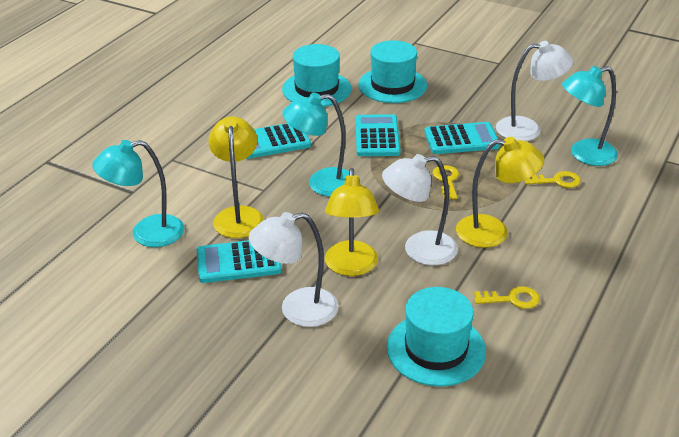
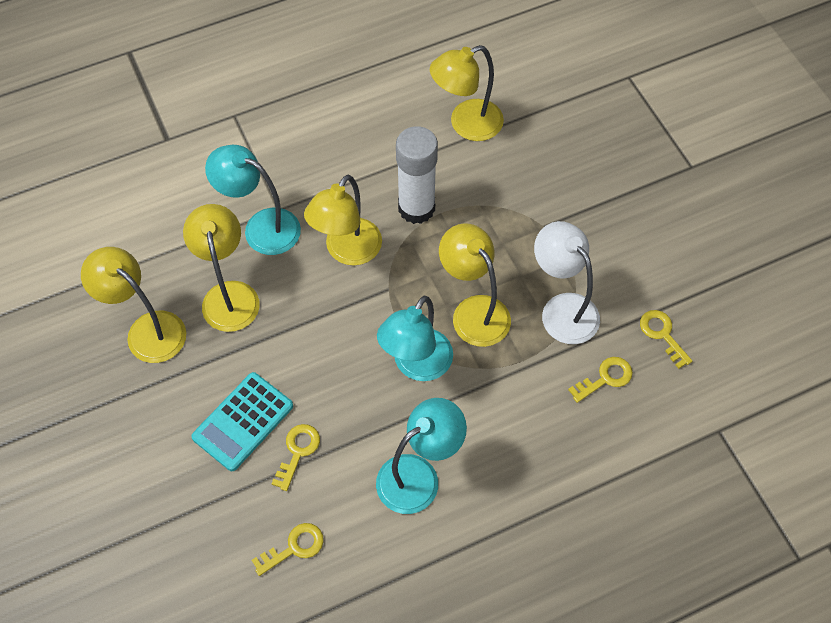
turquoise calculator: [197,240,282,283] [246,123,311,159] [355,114,401,156] [424,122,500,154] = 4 -> [191,372,293,471] = 1
turquoise hat: [282,44,351,107] [358,40,427,103] [387,287,486,387] = 3 -> none = 0
white glue stick: none = 0 -> [396,126,438,224] = 1
white lamp: [249,212,339,327] [382,154,458,265] [496,41,573,141] = 3 -> [534,221,600,344] = 1
yellow key: [433,165,459,199] [474,286,540,309] [525,171,581,188] = 3 -> [252,523,324,576] [272,424,320,491] [568,357,633,403] [640,310,692,369] = 4
yellow lamp: [208,116,264,238] [325,168,379,276] [456,137,544,248] = 3 -> [81,247,186,363] [183,204,260,332] [304,175,382,265] [430,45,504,141] [439,223,511,347] = 5

